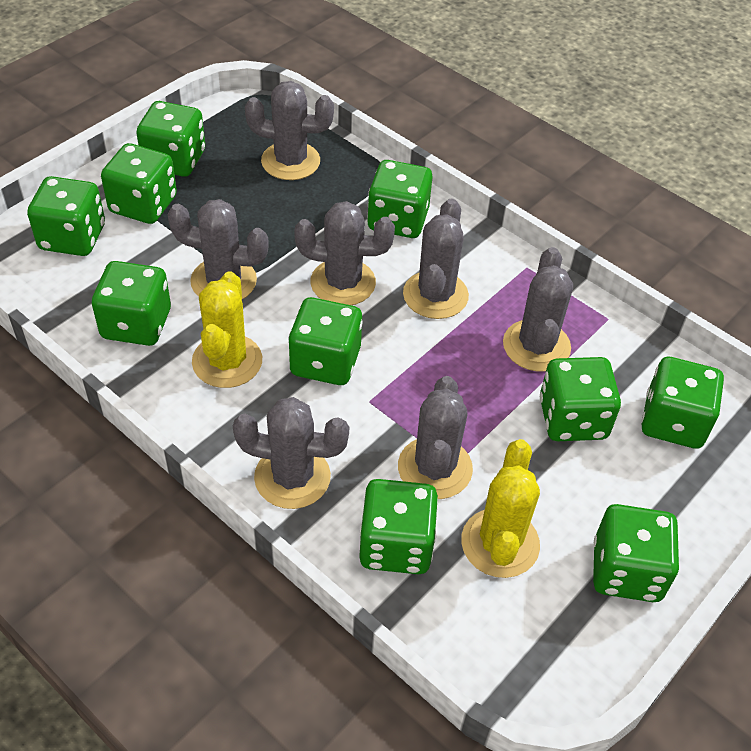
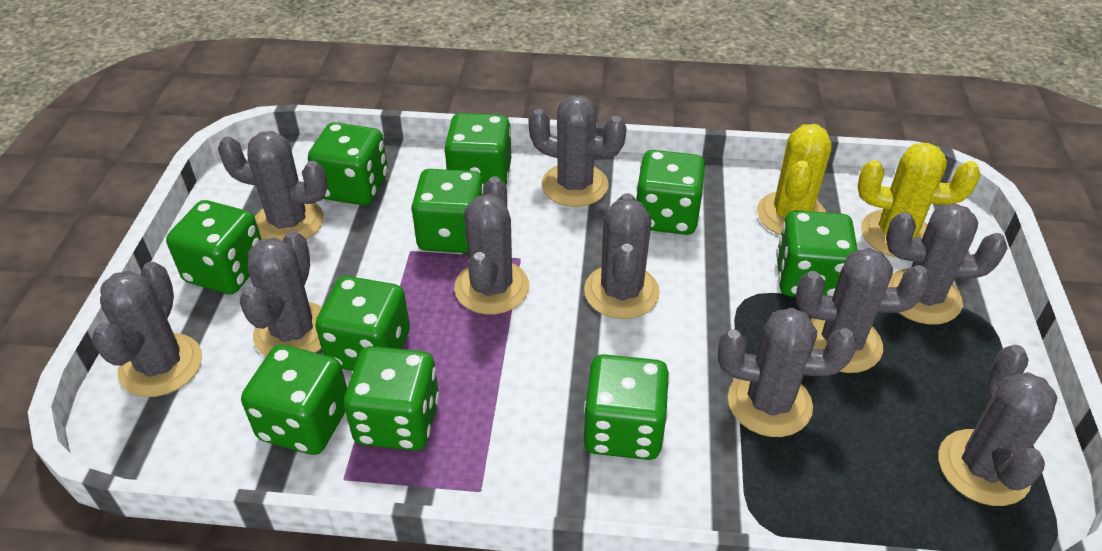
grey cactus: [167,199,269,299] [233,397,349,509] [245,81,334,180] [294,201,395,305] [398,376,473,499] [403,198,469,319] [503,247,573,372] = 7 -> [92,262,202,397] [218,131,328,241] [240,231,322,356] [454,176,529,315] [528,96,627,207] [584,193,660,319] [718,308,857,437] [796,248,931,373] [886,203,1008,324] [939,345,1057,506] = 10

